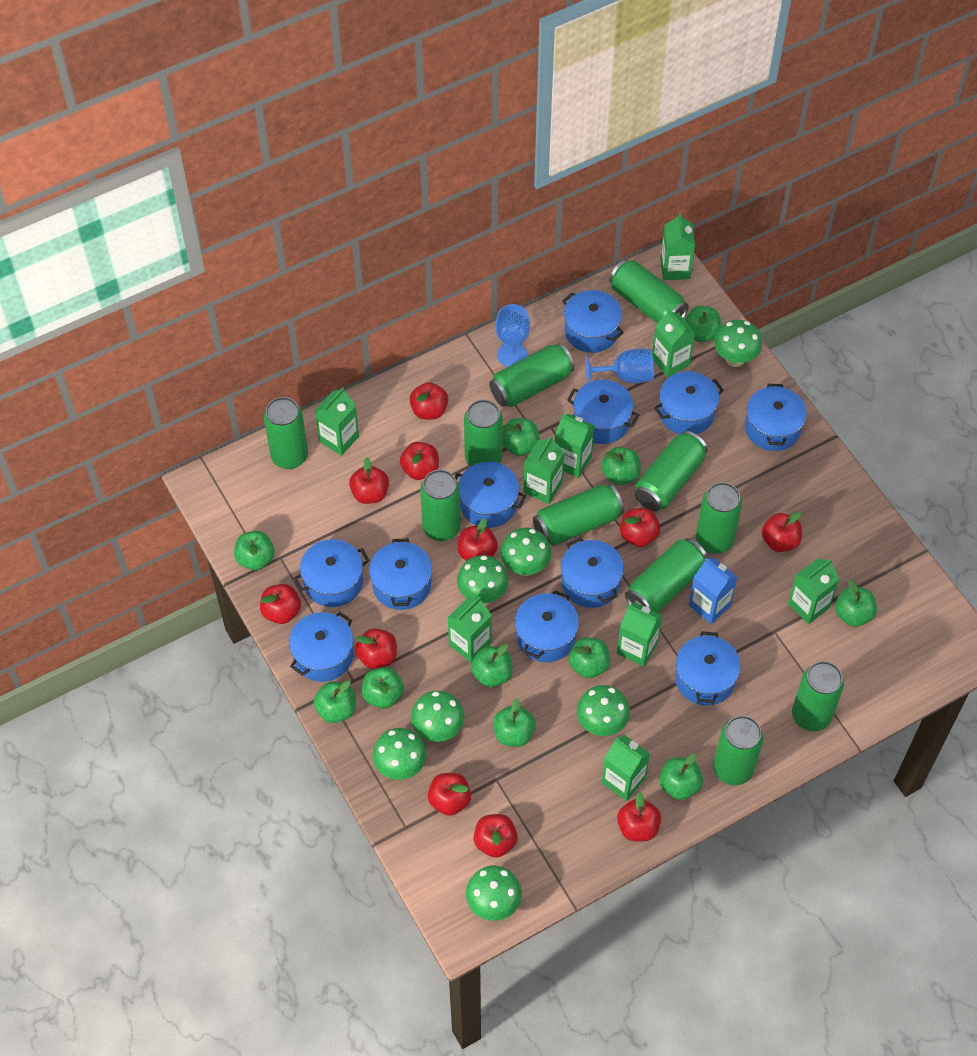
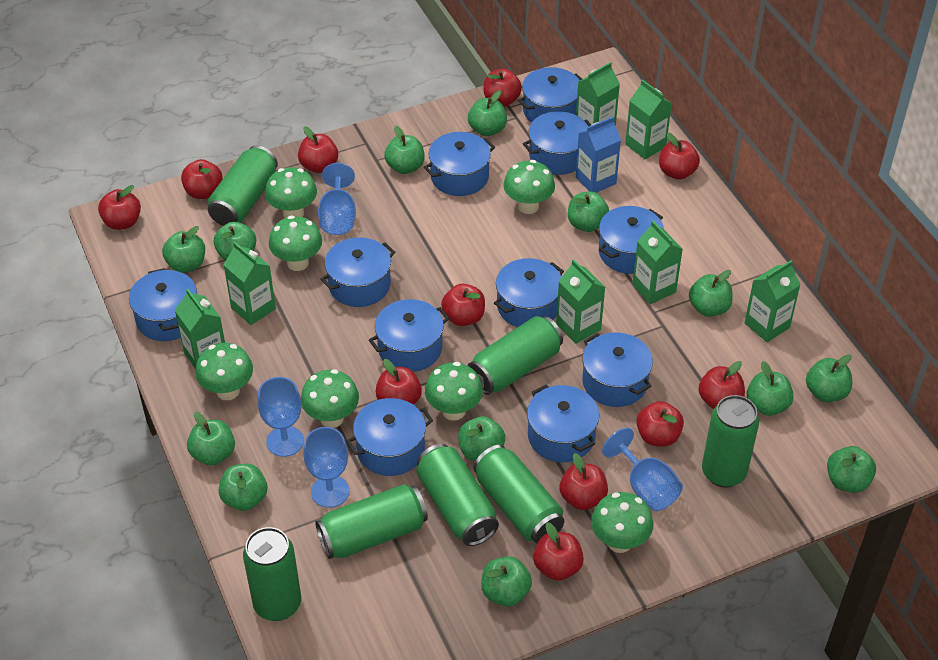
blue goblet: [495,304,530,367] [585,348,654,383] = 2 -> [258,377,304,457] [303,427,349,508] [318,163,356,235] [602,428,683,511] = 4
green apple: [234,531,275,570] [314,680,356,723] [362,667,404,708] [471,644,512,687] [493,698,536,747] [503,418,540,456] [569,638,611,678] [601,447,641,485] [659,754,703,800] [685,306,722,342] [835,580,877,627] = 11 -> [162,226,205,273] [187,412,235,465] [214,222,256,261] [219,464,267,511] [384,125,425,174] [458,416,505,461] [468,90,507,136] [481,556,532,606] [568,192,609,232] [689,270,733,317] [747,361,794,416] [806,354,852,402] [827,446,876,493] = 13
green can: [264,397,308,469] [420,470,461,541] [464,400,503,467] [489,343,575,407] [533,484,624,546] [609,260,689,323] [625,538,707,613] [635,431,708,511] [696,482,742,554] [713,715,764,785] [792,661,844,732] = 11 -> [208,145,278,226] [243,527,301,621] [315,484,428,559] [416,444,499,546] [468,316,563,395] [473,445,564,544] [702,395,759,488] = 7
green carton: [315,387,359,456] [448,596,492,663] [524,436,564,504] [555,414,594,478] [602,735,650,801] [617,602,662,667] [652,309,695,377] [661,213,695,280] [788,558,839,624] = 9 -> [175,289,225,369] [224,242,276,325] [556,259,605,344] [576,62,620,127] [625,80,672,159] [632,221,683,304] [745,260,801,342] = 7

